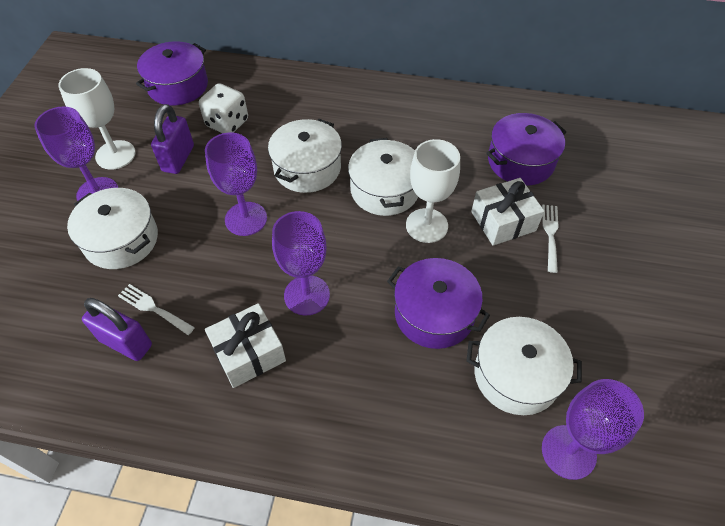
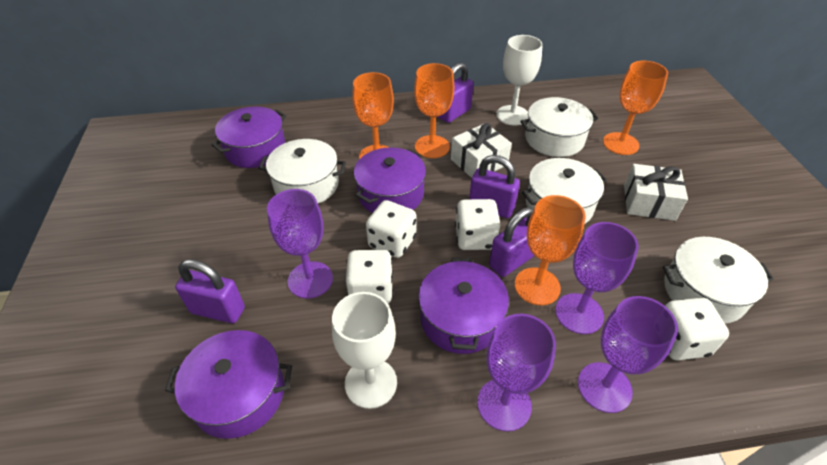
orange goblet: none = 0 -> [352,72,394,159] [414,63,454,158] [515,195,585,305] [603,61,668,155] = 4
purple padlock: [82,298,152,361] [151,104,194,174] = 2 -> [175,259,245,323] [438,63,473,123] [469,155,520,218] [489,207,534,277] = 4
purple pot: [136,41,208,106] [387,258,490,349] [486,113,566,185] = 3 -> [165,330,292,439] [211,107,286,168] [354,147,426,213] [418,258,509,354] = 4
white dice: [199,83,248,133] = 1 -> [346,250,393,304] [366,200,416,258] [455,199,500,250] [665,298,729,360] = 4
white fork: [118,284,195,335] [542,205,559,273] = 2 -> none = 0

